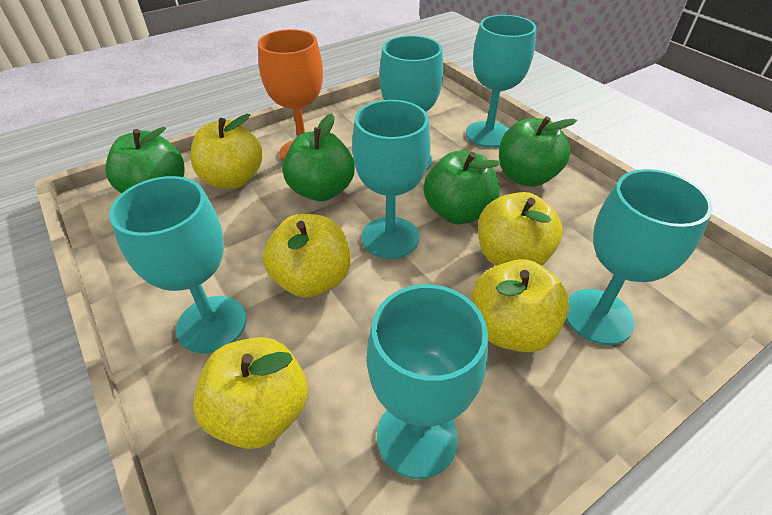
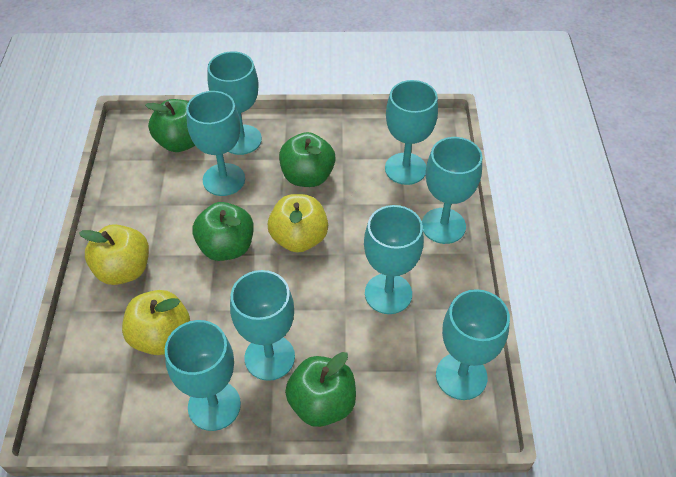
orange goblet: [258,29,323,162] = 1 -> none = 0
turquoise goblet: [109,176,247,353] [352,100,430,259] [367,284,488,479] [379,35,443,170] [466,15,536,148] [566,169,713,345] = 6 -> [165,320,241,431] [186,91,245,196] [208,51,262,155] [230,270,295,381] [364,205,424,314] [385,80,438,185] [422,137,482,244] [436,289,510,400] = 8
yellow apple: [191,114,263,189] [193,337,308,449] [263,214,351,298] [472,259,569,352] [478,192,562,266] = 5 -> [79,224,149,285] [122,290,190,355] [268,194,328,253] = 3

